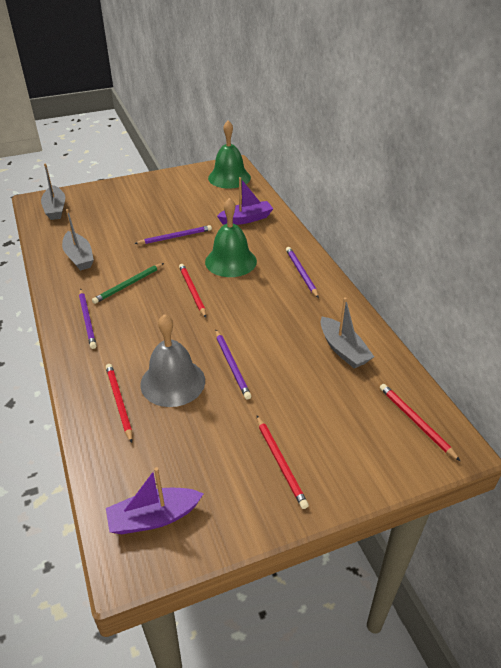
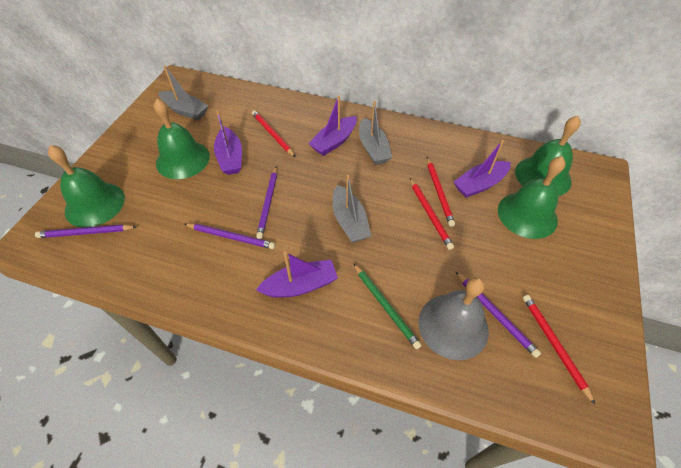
green bell: [205,198,257,277] [208,121,251,189] = 2 -> [48,145,125,228] [154,99,210,179] [498,156,566,239] [515,116,581,196] = 4
purple boat: [106,467,203,534] [217,177,274,225] = 2 -> [214,110,242,175] [256,252,338,298] [308,95,357,156] [454,140,511,198] = 4

